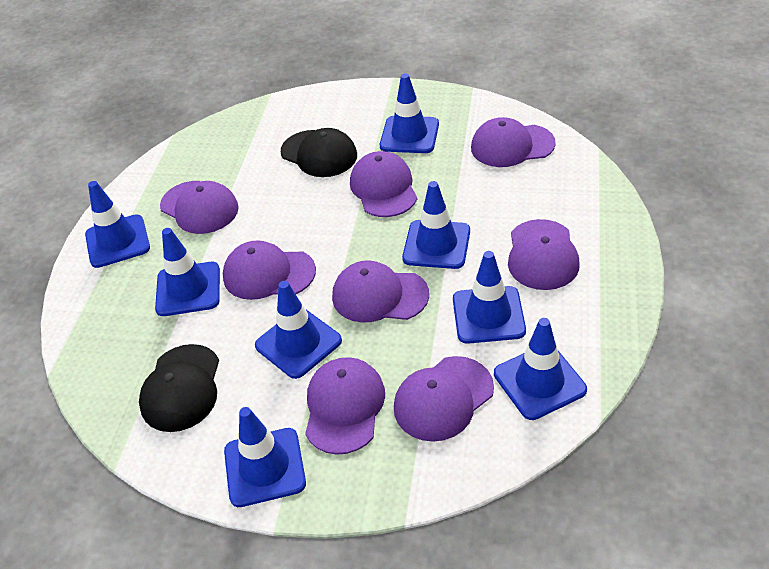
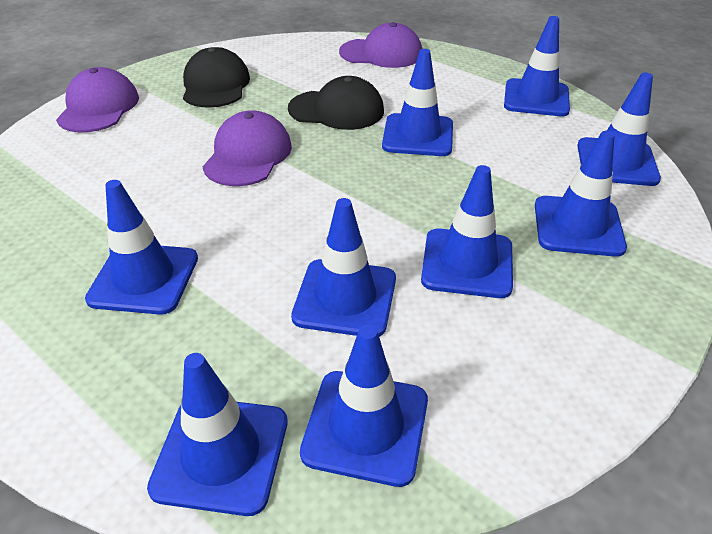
blue traffic cone: [85,181,150,268] [155,228,220,316] [224,407,306,507] [255,281,342,379] [380,73,439,153] [402,181,470,269] [453,251,526,344] [494,318,587,420] = 8 -> [85,180,198,315] [147,353,287,516] [291,198,396,337] [300,325,428,487] [382,49,453,156] [421,165,513,298] [504,16,570,116] [535,131,627,257] [577,73,661,186] = 9
purple cap: [160,181,239,234] [223,240,316,300] [305,357,385,455] [332,260,429,323] [350,151,417,217] [394,356,494,442] [471,117,556,167] [508,219,579,290] = 8 -> [56,67,139,132] [203,110,292,186] [339,22,422,68] = 3

